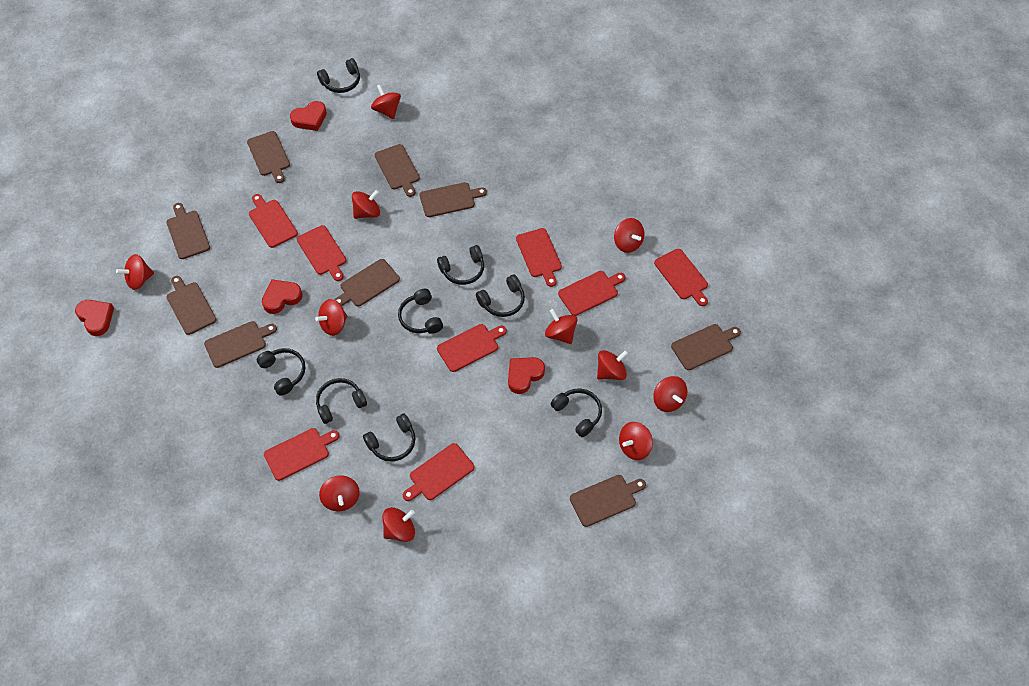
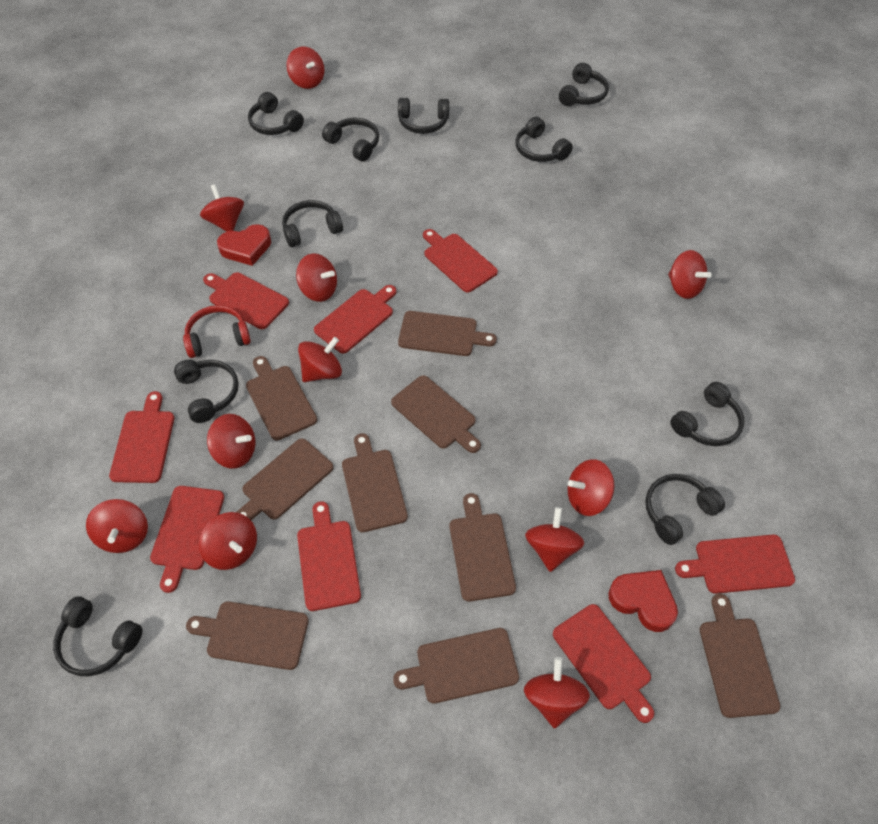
black headphones: [257,348,305,396] [316,378,367,424] [317,58,360,93] [363,414,415,462] [398,289,443,334] [437,245,484,285] [476,275,525,317] [551,388,602,437] = 8 -> [53,597,143,676] [174,360,239,423] [248,92,304,135] [282,200,343,247] [322,118,379,162] [398,98,449,134] [515,116,573,162] [559,63,609,106] [645,474,725,545] [670,382,744,446] = 10
red headphones: none = 0 -> [183,305,251,358] = 1
red heart: [75,300,114,336] [262,279,303,314] [290,101,327,131] [508,357,545,394] = 4 -> [217,224,271,266] [608,570,678,632] = 2

